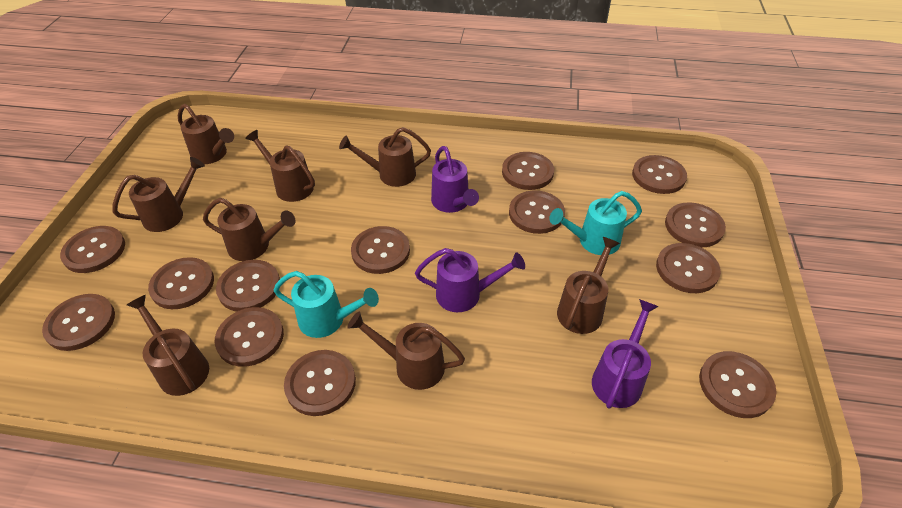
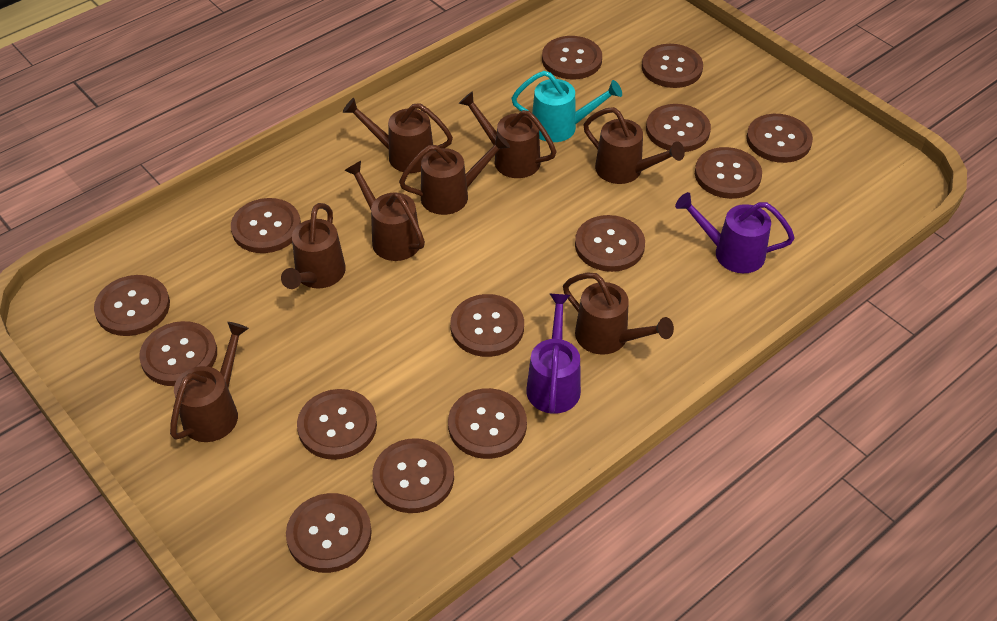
brown button: [42,294,115,351] [60,226,125,273] [148,257,214,309] [215,307,284,367] [216,260,280,312] [284,350,356,416] [351,226,410,274] [502,152,554,190] [509,190,565,234] [632,155,687,194] [656,243,721,293] [665,202,726,247] [699,351,777,418] = 13 -> [94,275,170,336] [139,321,217,386] [231,198,301,253] [286,493,372,573] [297,389,377,460] [372,438,454,513] [448,388,527,459] [450,294,524,357] [542,36,602,79] [575,215,645,272] [642,44,703,88] [646,104,711,152] [695,147,762,199] [746,114,813,163] = 14
purple watering can: [415,248,525,312] [431,146,479,213] [592,299,659,409] = 3 -> [526,294,581,414] [675,192,795,273] = 2
turquoise watering can: [274,271,379,338] [549,191,642,255] = 2 -> [511,71,622,142] = 1

